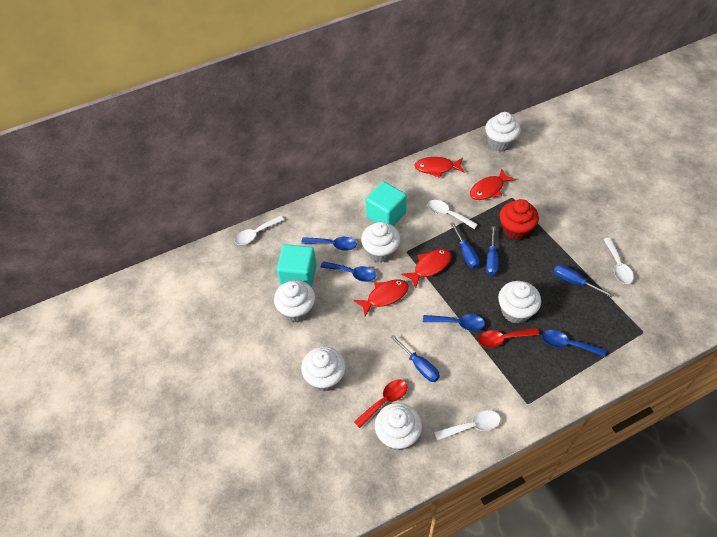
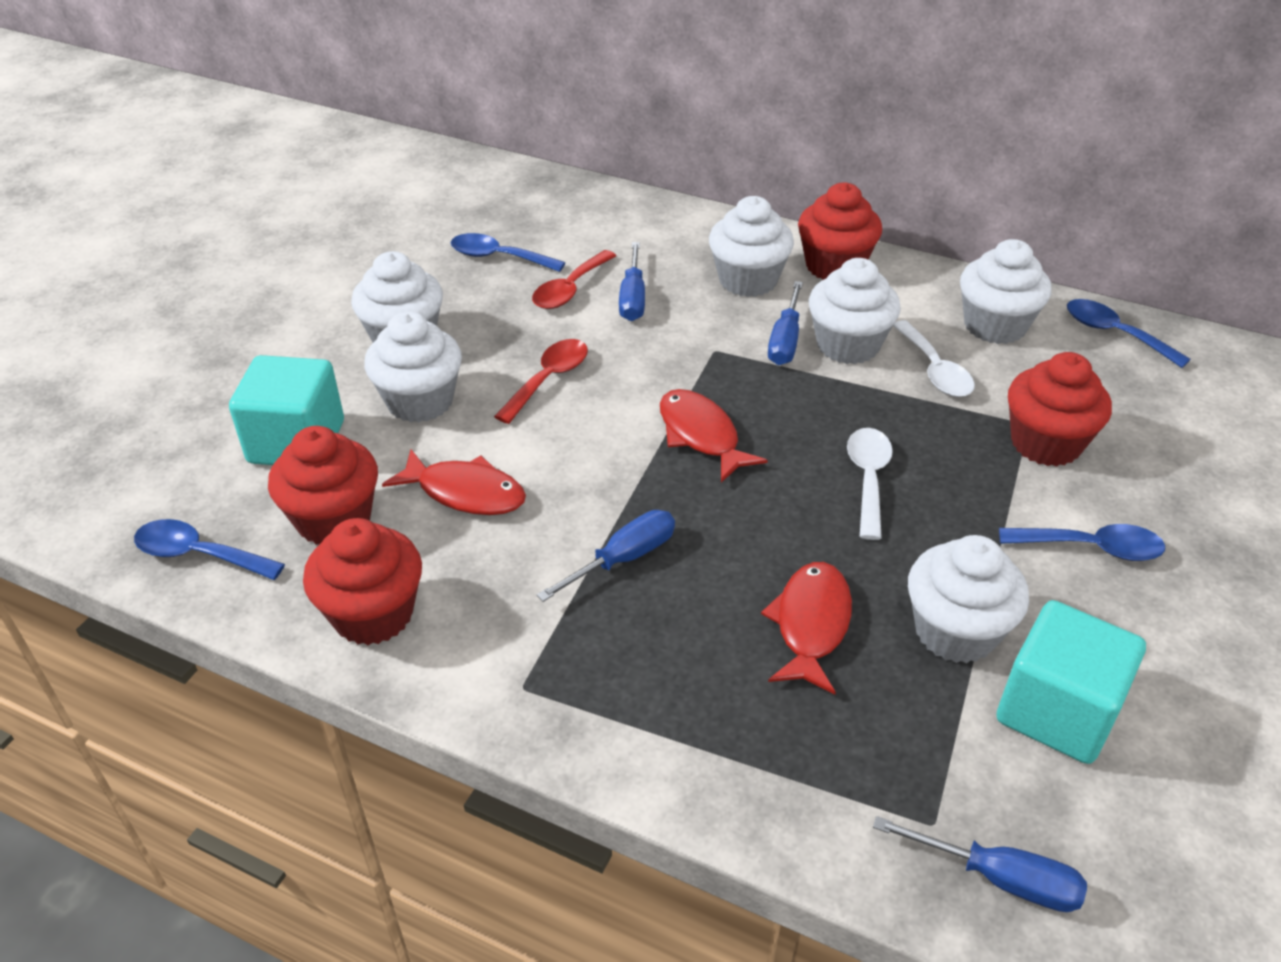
red cupcake: [500,199,539,240] = 1 -> [268,426,378,545] [303,518,422,645] [798,182,882,280] [1008,352,1112,467] = 4
red fish: [354,279,409,317] [401,249,451,288] [414,157,465,178] [470,169,516,200] = 4 -> [382,450,526,515] [660,389,768,482] [761,562,852,695] = 3
white spoon: [234,216,284,245] [427,200,478,229] [434,410,501,441] [603,238,634,284] = 4 -> [847,428,893,540] [893,320,975,397] = 2

